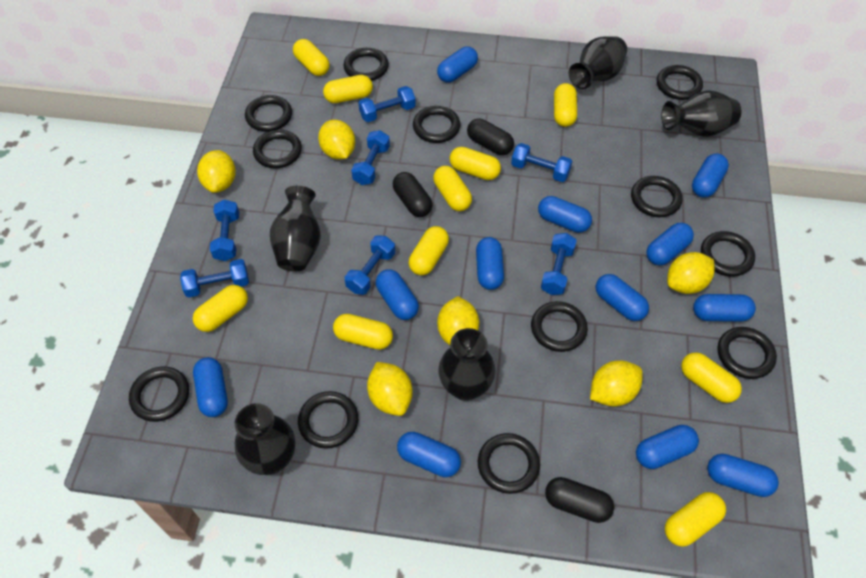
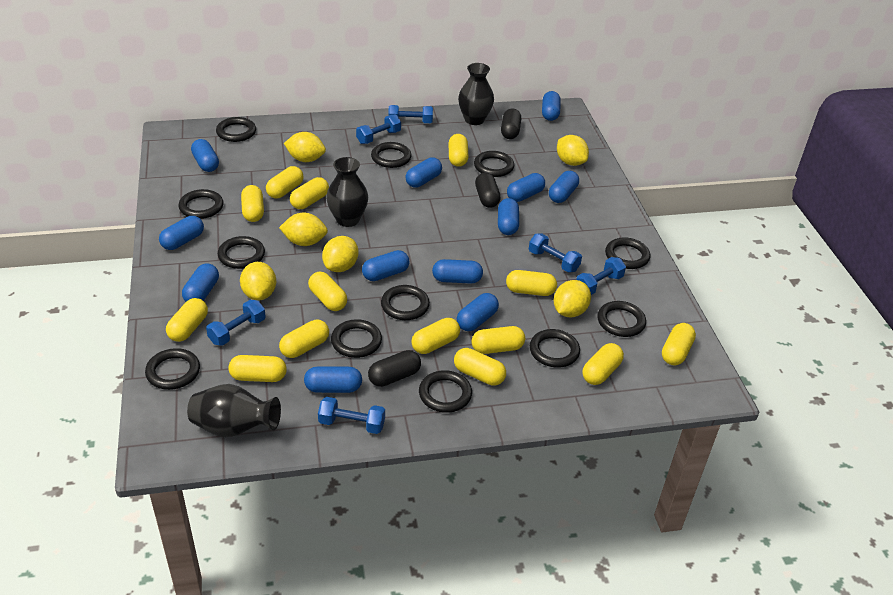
black vase: [235,403,295,475] [270,186,321,272] [438,328,496,401] [569,36,627,89] [661,90,741,137] = 5 -> [187,384,281,437] [326,157,368,227] [458,63,494,125] = 3
blue dumbbell: [180,259,249,298] [210,199,239,261] [345,235,395,295] [351,130,390,185] [358,86,416,122] [511,143,572,182] [541,233,577,295] = 7 -> [206,300,266,346] [318,397,385,434] [356,114,401,144] [388,105,433,123] [529,233,582,272] [576,257,626,295] = 6
yellow capsule: [193,285,248,332] [293,39,330,76] [323,75,373,103] [333,314,393,350] [409,226,449,275] [433,166,472,211] [450,147,501,180] [554,83,577,127] [665,492,726,547] [681,352,742,403] = 10 -> [166,298,208,342] [228,355,287,382] [241,185,264,222] [266,166,304,199] [279,320,329,358] [290,177,329,209] [308,272,347,311] [411,318,460,354] [448,134,469,167] [454,348,506,386] [472,326,525,354] [506,270,557,296] [582,343,624,385] [662,323,696,365] = 14

